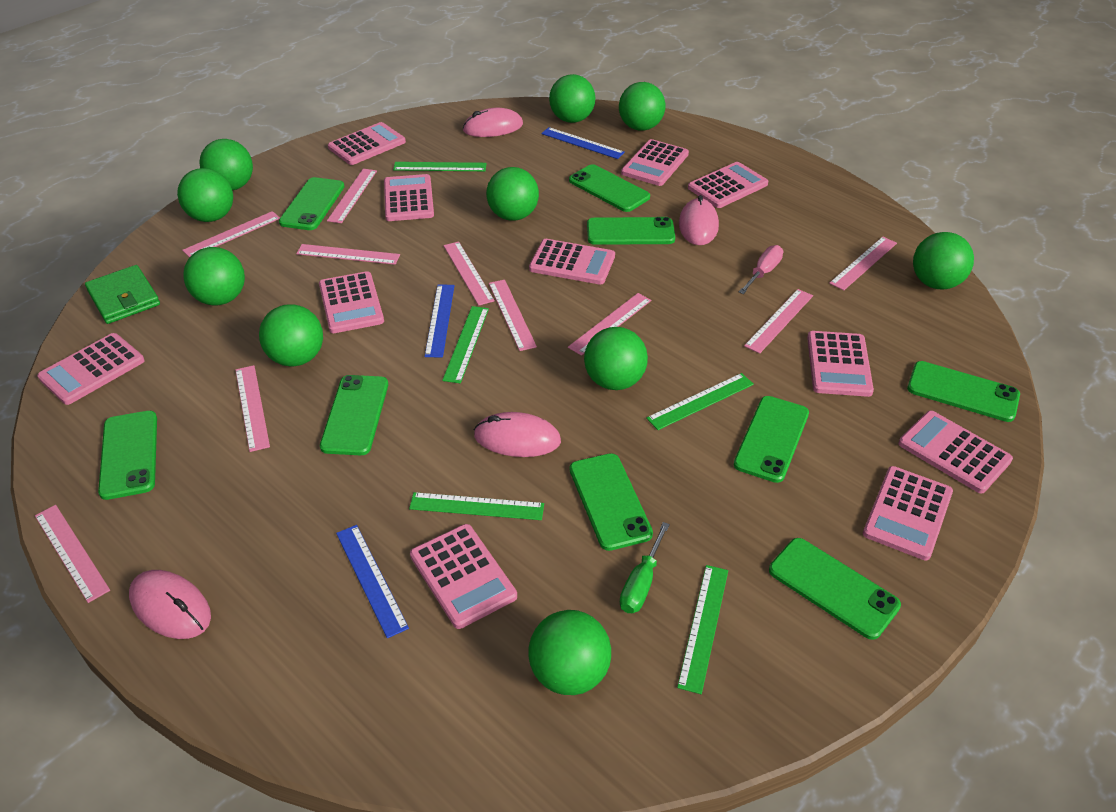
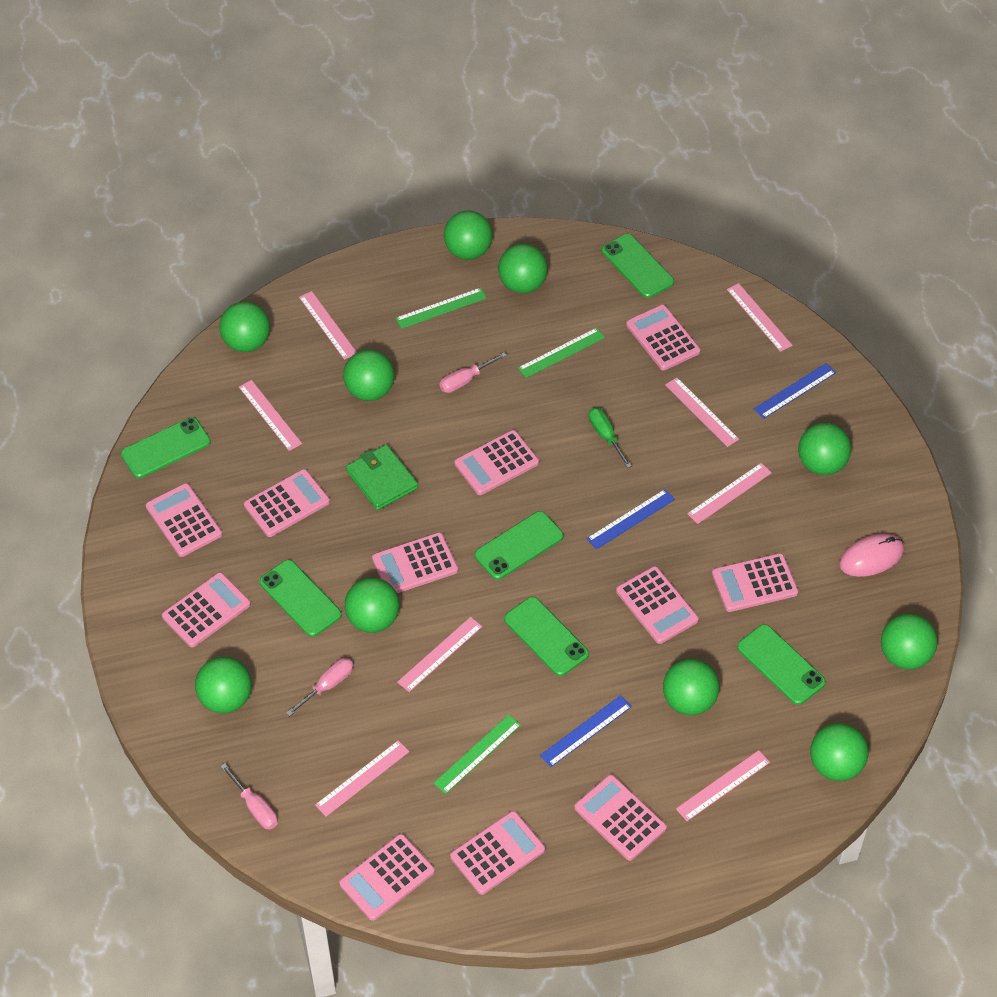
green phone: [98,411,157,500] [279,177,345,230] [320,375,388,455] [569,164,650,212] [570,453,653,551] [587,217,675,245] [734,396,809,483] [769,538,901,640] [907,361,1020,422] = 9 -> [121,417,211,478] [259,560,342,637] [475,511,563,580] [504,597,589,676] [602,234,674,298] [737,624,826,705] = 6
green ruler: [393,162,487,171] [409,492,544,520] [442,306,489,383] [646,373,754,430] [677,565,728,694] = 5 -> [395,288,487,329] [433,715,521,794] [518,328,605,378] = 3
pink mouse: [129,570,211,639] [463,108,523,137] [474,412,561,457] [679,195,719,245] = 4 -> [839,534,904,577] = 1
pink ruler: [35,505,110,603] [182,211,280,258] [235,365,270,452] [296,244,400,265] [327,169,377,223] [444,241,495,306] [489,280,537,351] [568,293,651,356] [744,289,813,354] [829,237,897,291] = 10 -> [239,380,302,451] [299,291,357,360] [315,740,409,817] [397,617,482,692] [665,378,739,447] [676,750,770,821] [687,463,772,524] [727,283,793,352] = 8
pink screwdriver: [739,245,783,294] = 1 -> [220,763,278,830] [286,658,353,716] [440,352,507,393] = 3

